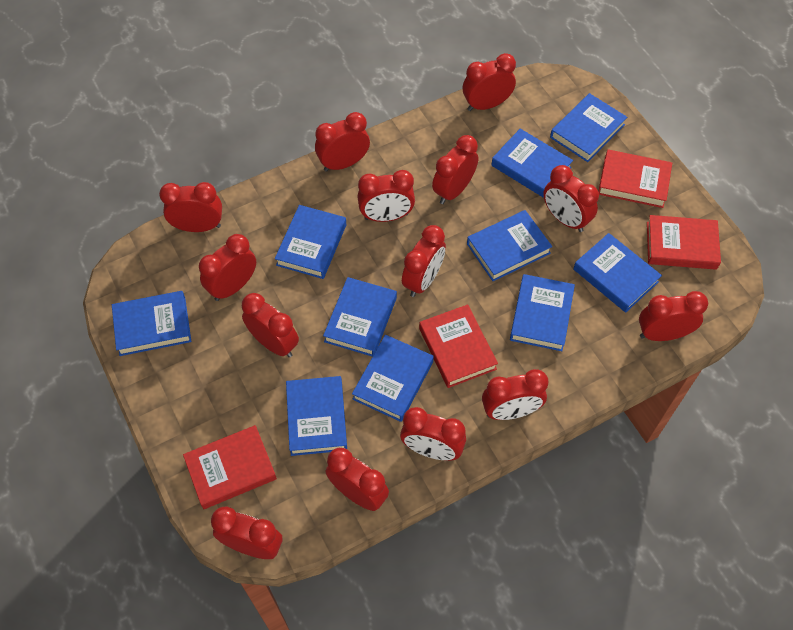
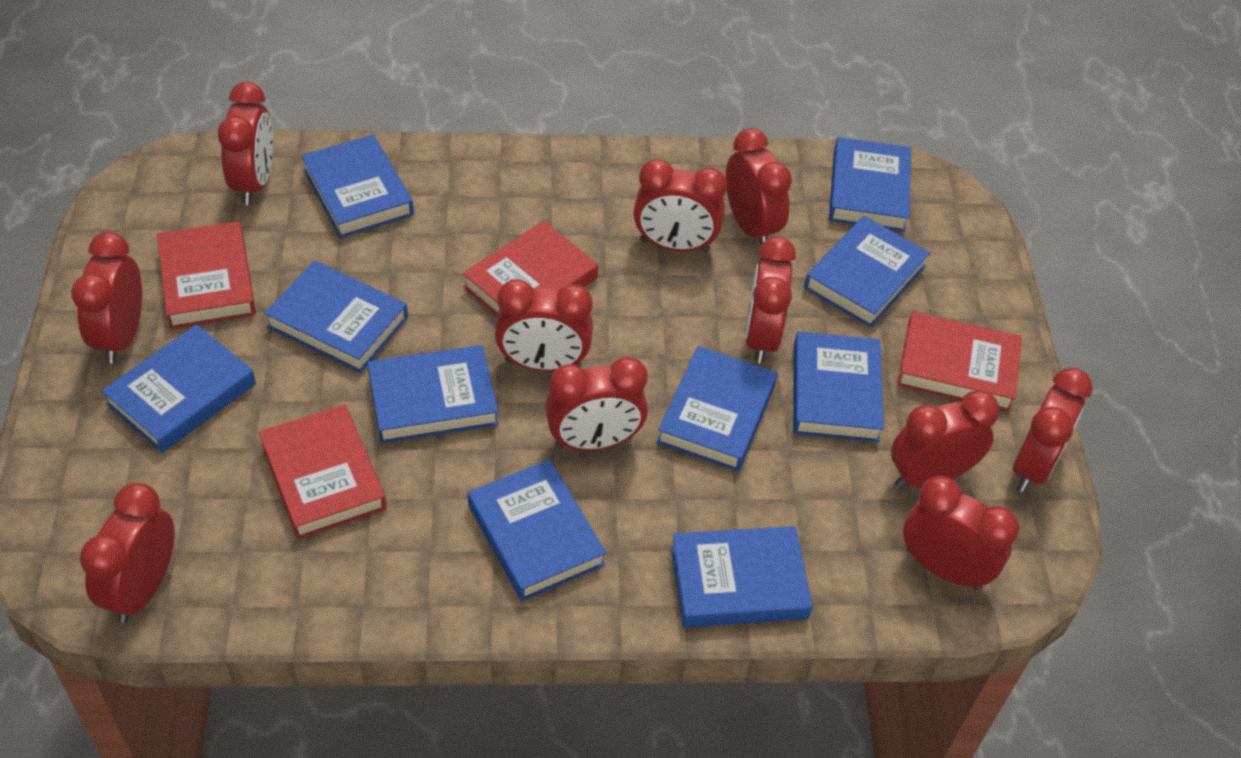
red clock: [159,182,222,232] [199,234,256,301] [211,506,282,559] [242,293,299,357] [315,112,370,172] [326,448,389,511] [357,170,415,222] [400,407,466,461] [402,225,446,297] [432,135,478,204] [463,53,516,111] [482,369,549,420] [543,165,599,232] [639,291,708,341] = 14 -> [71,232,142,364] [80,483,175,623] [218,82,273,205] [495,279,593,372] [545,357,648,451] [634,159,727,252] [726,128,792,245] [745,236,796,364] [891,390,1000,488] [903,476,1019,590] [1013,368,1093,492] = 11

